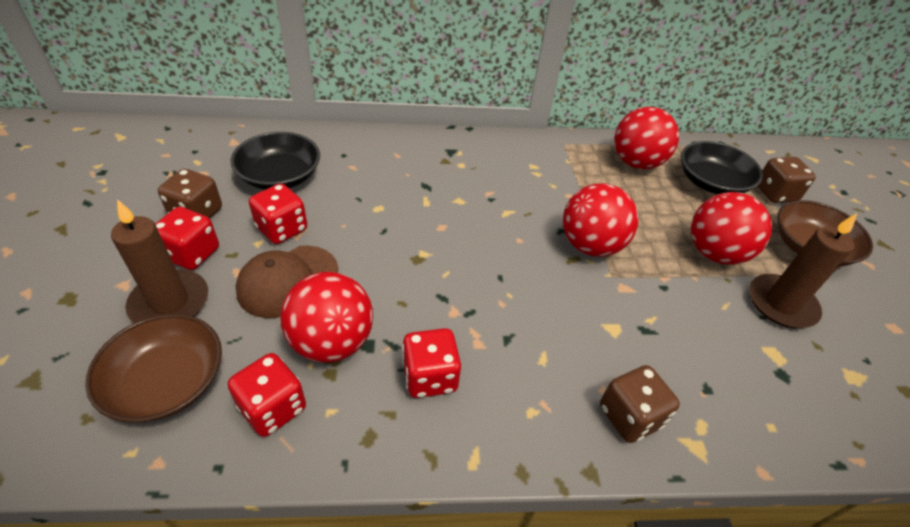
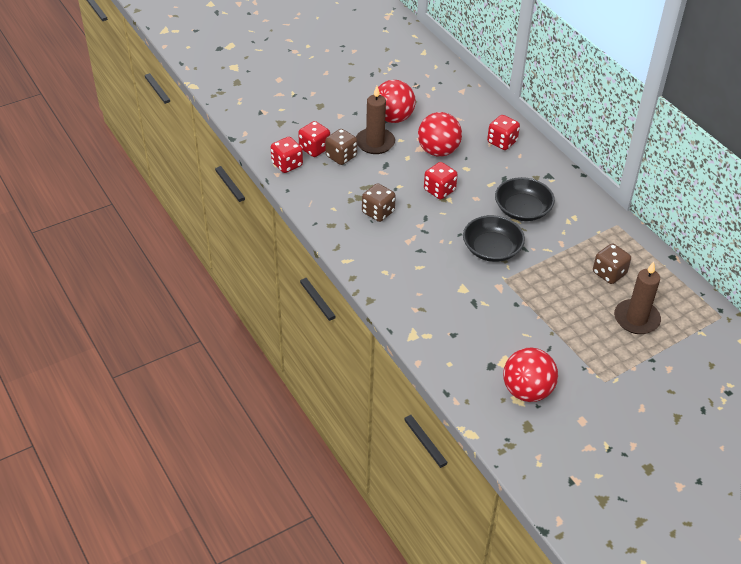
brown bowl: [85,314,222,423] [777,200,873,266] = 2 -> none = 0
brown cap: [235,245,338,318] = 1 -> none = 0
red ball: [280,272,373,363] [563,183,639,257] [614,107,679,169] [691,192,772,265] = 4 -> [378,80,416,123] [418,112,462,157] [503,348,558,402] = 3

